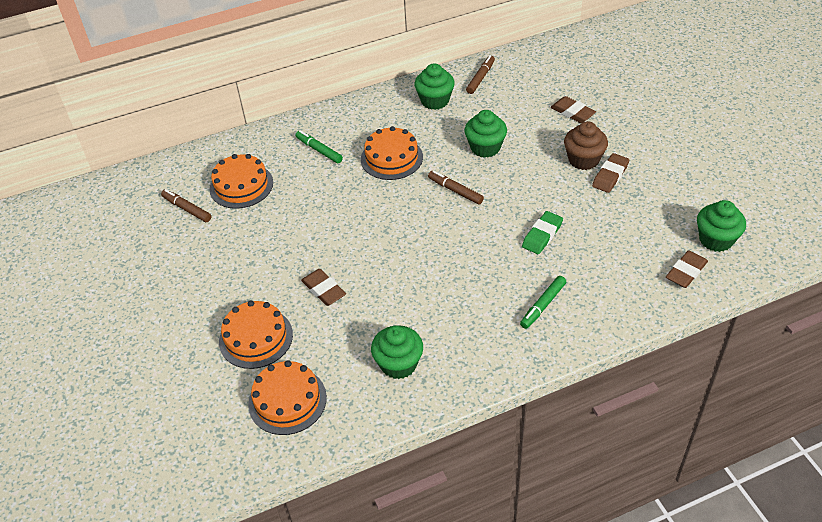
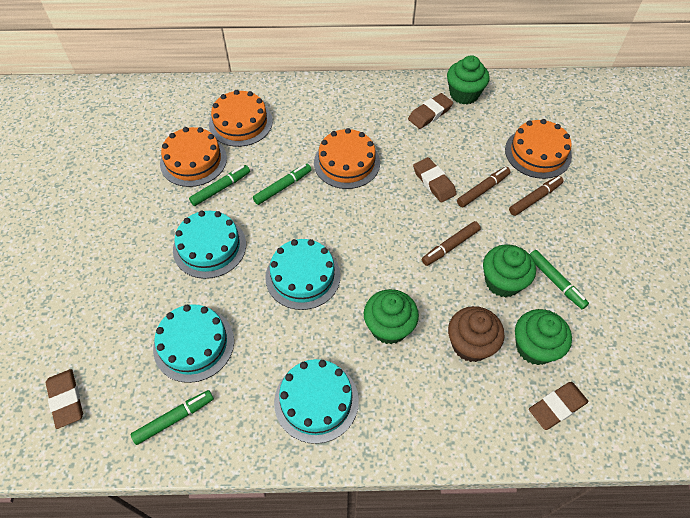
green eraser: [522,211,563,254] = 1 -> none = 0
green marker: [295,130,343,163] [520,276,566,329] = 2 -> [131,390,214,445] [189,165,250,206] [253,164,312,205] [530,250,589,309] = 4
turquoise cake: none = 0 -> [153,304,234,383] [173,211,246,279] [265,239,341,310] [274,359,359,444] = 4

